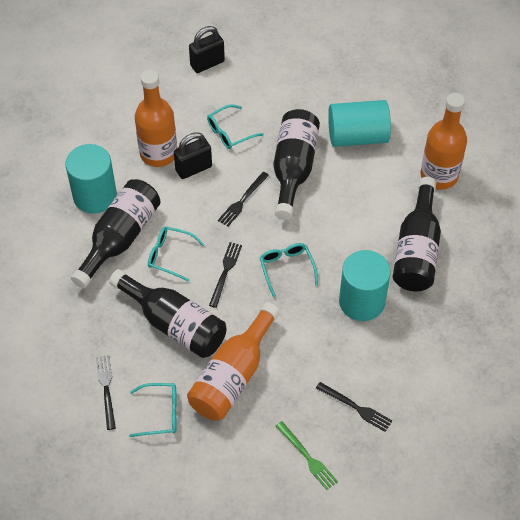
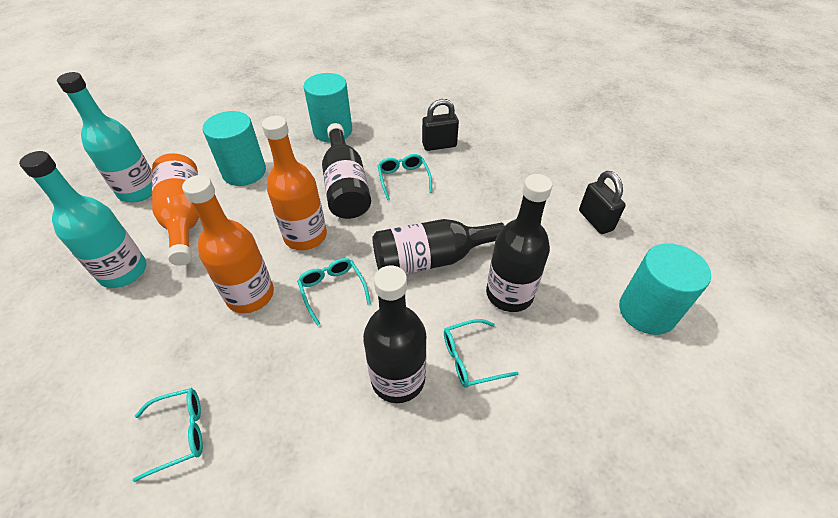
black fork: [96,355,116,430] [209,242,242,308] [218,172,269,227] [316,382,392,432] = 4 -> none = 0
green fork: [276,421,338,490] = 1 -> none = 0
turquoise bottle: none = 0 -> [19,151,147,288] [57,72,152,202] = 2

